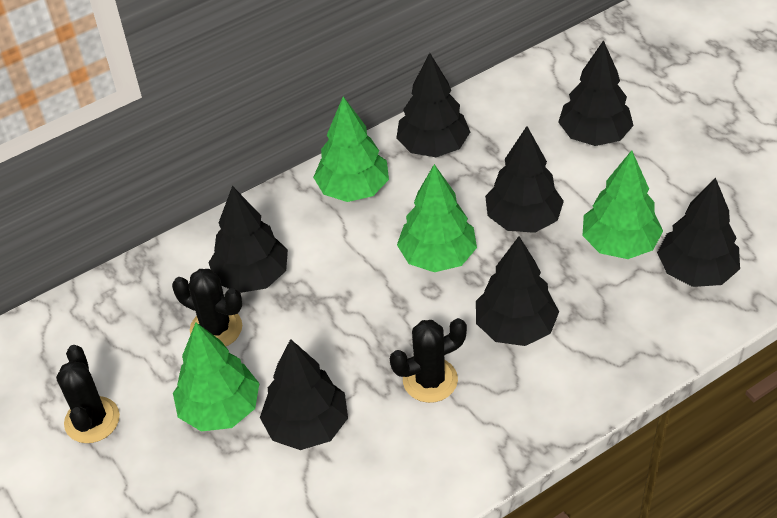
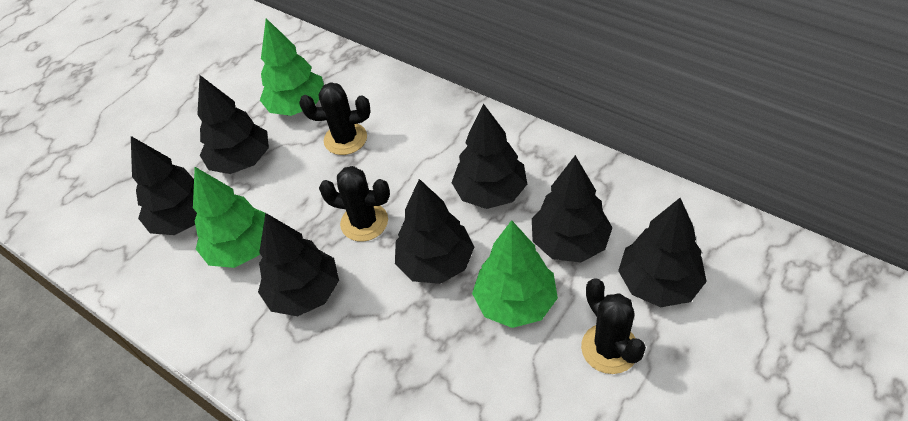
green tree: [173,322,259,432] [313,97,389,202] [397,164,477,272] [582,150,663,259] = 4 -> [193,167,265,268] [260,18,324,116] [472,220,558,328] = 3

